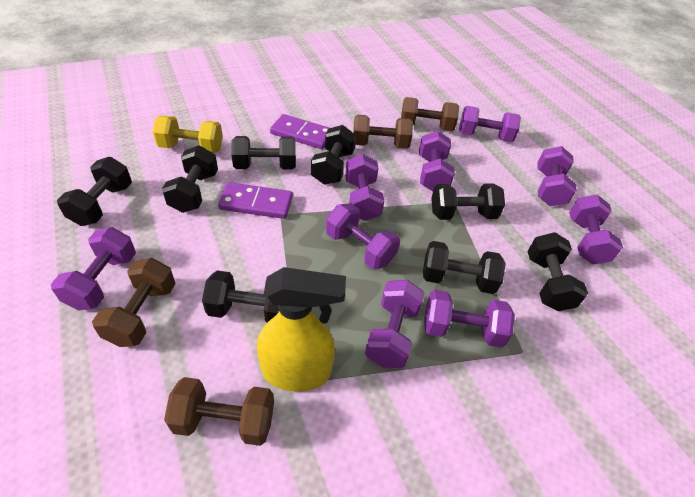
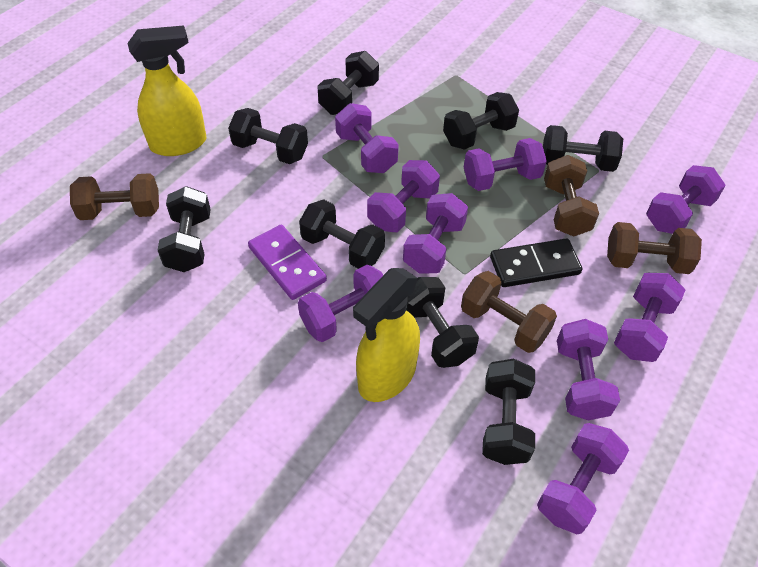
black domino: none = 0 -> [490,238,583,287] = 1
purple domino: [218,182,293,219] [270,114,329,149] = 2 -> [248,225,327,300] = 1
yellow dumbbell: [153,115,223,153] = 1 -> none = 0
yellow spray bottle: [257,267,346,391] = 1 -> [128,26,206,156] [353,268,420,402] = 2

